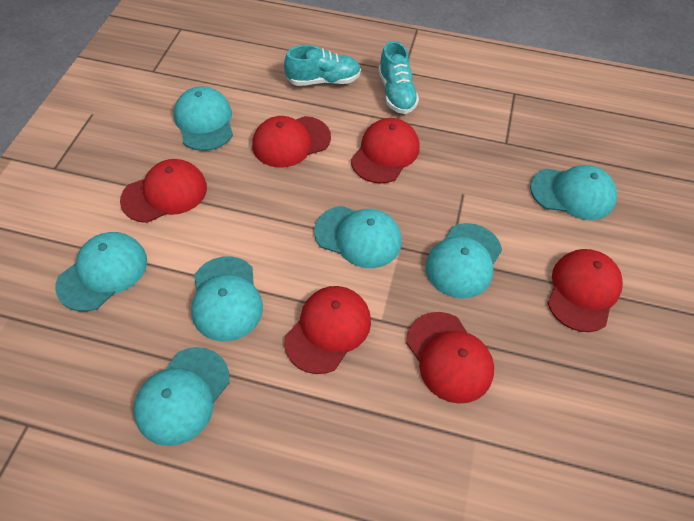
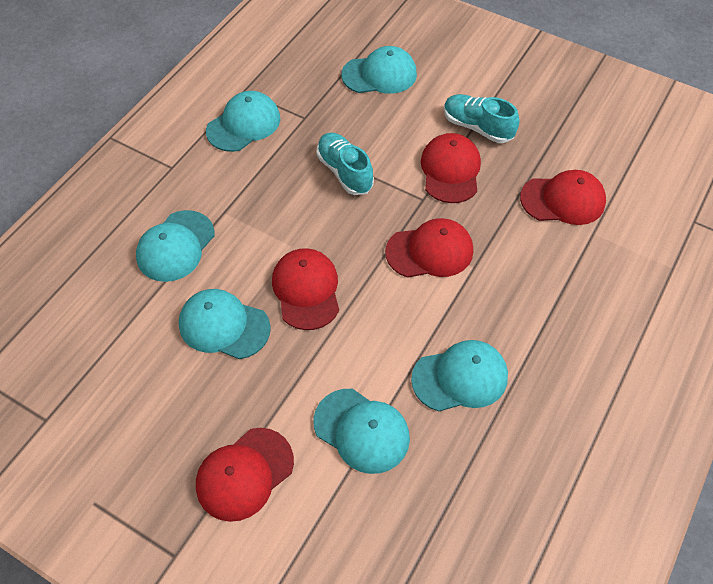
red cap: [120,159,207,223] [252,116,331,168] [284,286,371,374] [351,118,420,183] [406,312,494,404] [547,249,623,332] = 6 -> [196,428,294,522] [272,248,339,330] [385,218,473,278] [421,133,481,203] [520,170,606,225] = 5
turquoise cap: [55,232,147,311] [134,347,230,446] [174,86,233,151] [191,256,263,342] [314,206,402,268] [425,223,502,299] [530,165,617,220] = 7 -> [136,210,215,282] [179,289,270,359] [206,91,280,152] [313,389,410,474] [342,46,417,94] [411,340,508,411] = 6

